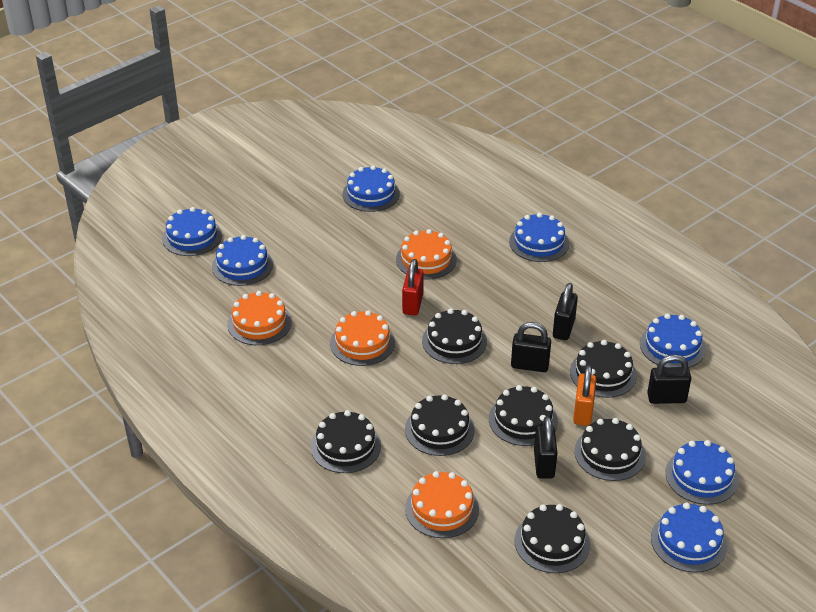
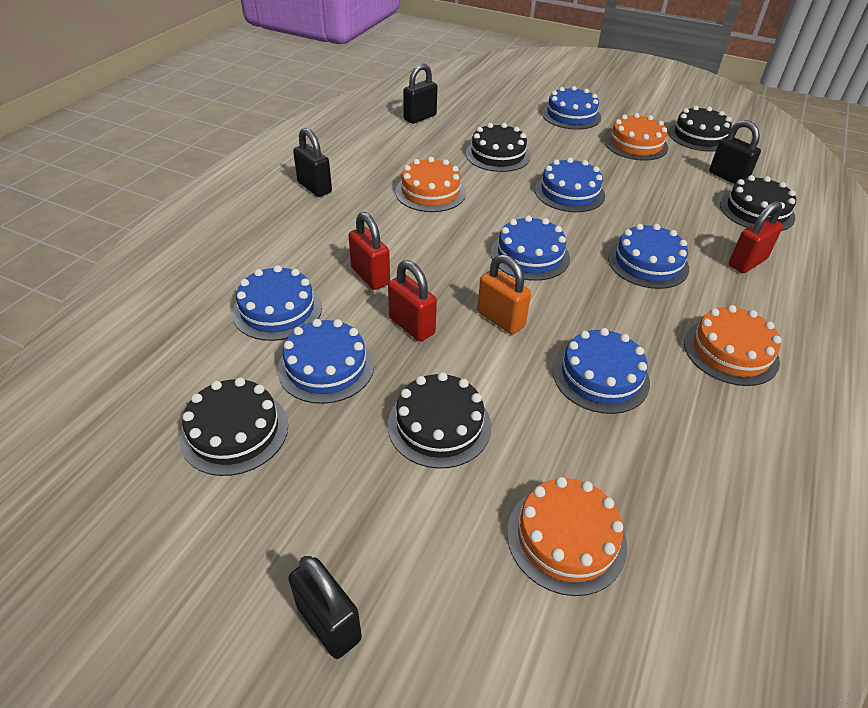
black cake: [311,410,381,473] [405,394,475,456] [422,309,487,364] [489,385,558,446] [515,504,590,573] [570,340,637,398] [574,418,646,481] = 7 -> [179,377,288,476] [388,372,491,469] [466,123,531,172] [668,106,732,152] [720,175,796,231] = 5
red padlock: [402,259,424,315] = 1 -> [348,212,390,290] [388,260,437,342] [729,201,783,273] = 3

